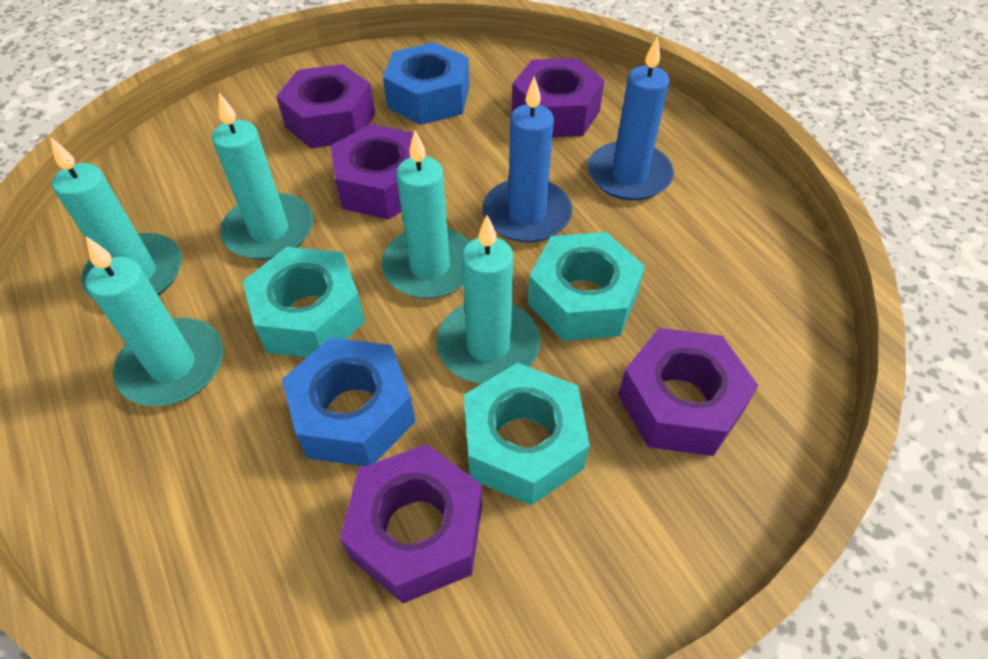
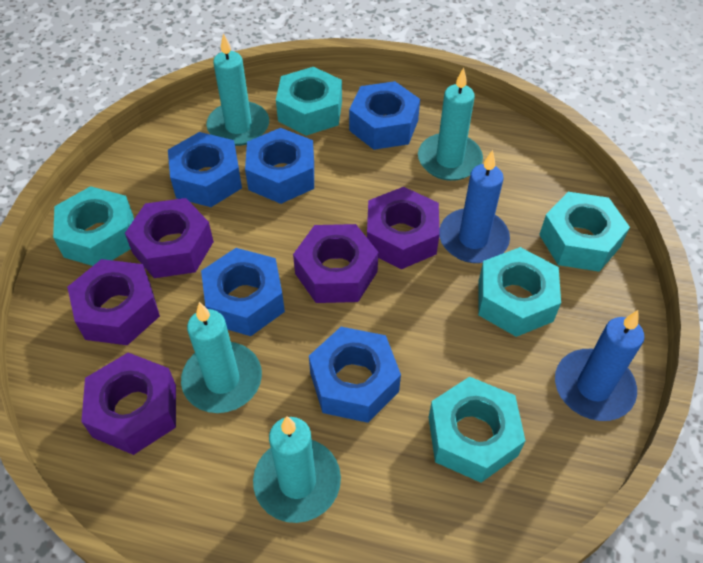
blue nut: [282,337,415,466] [383,42,469,125] = 2 -> [168,132,242,207] [201,248,285,336] [245,128,314,204] [309,327,401,423] [349,81,420,150] = 5
turquoise candle: [50,137,182,300] [86,236,223,406] [212,93,313,260] [381,131,470,298] [436,215,540,384] = 5 -> [181,302,262,413] [207,34,269,146] [253,416,341,523] [418,68,483,181] = 4
turquoise nut: [242,247,365,357] [464,363,590,506] [528,232,645,341] = 3 -> [53,186,134,266] [276,67,342,136] [428,377,526,483] [478,247,561,337] [539,192,630,272] = 5

